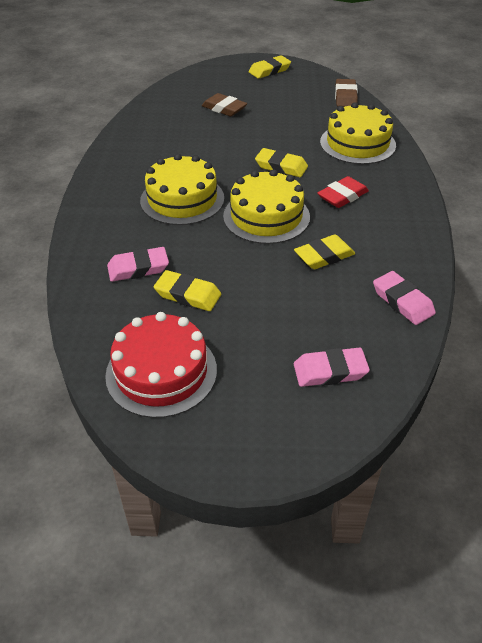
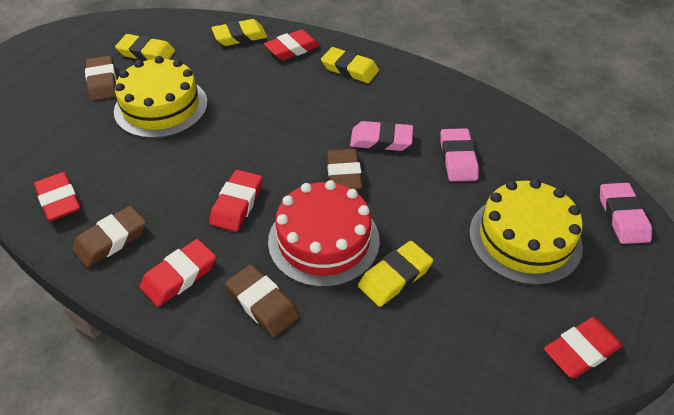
brown eraser: [202,93,247,117] [335,79,358,107] = 2 -> [72,206,146,268] [85,55,117,101] [225,264,300,337] [327,148,363,190] = 4
red eraser: [317,176,369,208] = 1 -> [34,172,81,221] [140,239,216,307] [209,170,263,232] [264,29,320,60] [544,317,623,378] = 5
yellow cake: [140,154,224,225] [223,169,310,244] [320,102,396,164] = 3 -> [114,56,208,138] [469,179,583,285] = 2

